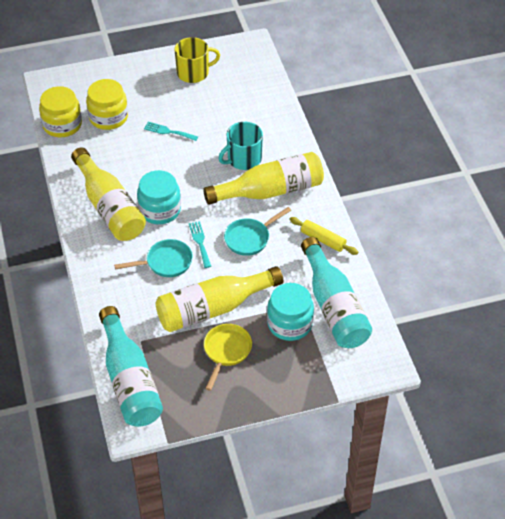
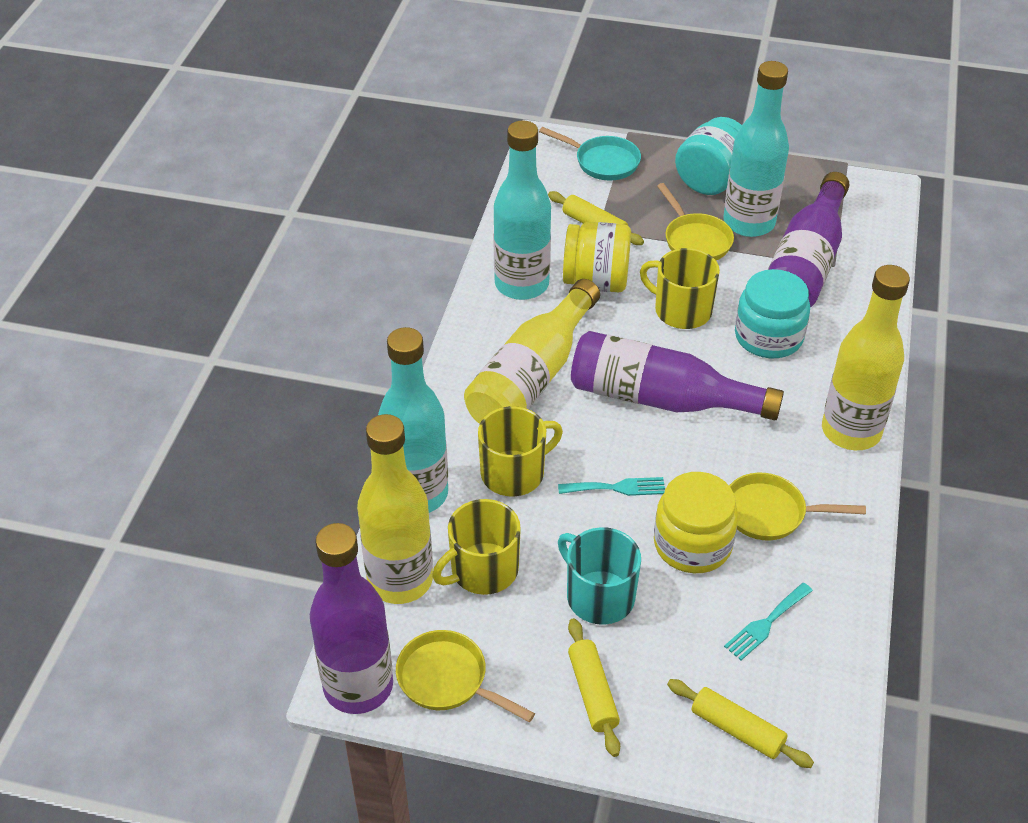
purple bottle: none = 0 -> [310,523,393,714] [571,331,784,420] [768,172,850,308] = 3
turquoise bottle: [99,306,163,427] [301,237,372,348] = 2 -> [378,327,448,513] [493,120,551,300] [724,61,789,237] = 3
turquoise pan: [114,239,193,277] [224,207,291,256] = 2 -> [539,127,641,181] = 1
yellow mug: [174,37,220,83] = 1 -> [432,499,521,595] [478,406,563,497] [640,248,720,329] = 3
yellow pan: [204,324,252,391] = 1 -> [396,630,535,722] [657,183,734,260] [729,473,866,540] = 3
yellow rolling pin: [289,217,358,255] = 1 -> [548,191,644,245] [568,618,620,757] [667,679,814,768] = 3

